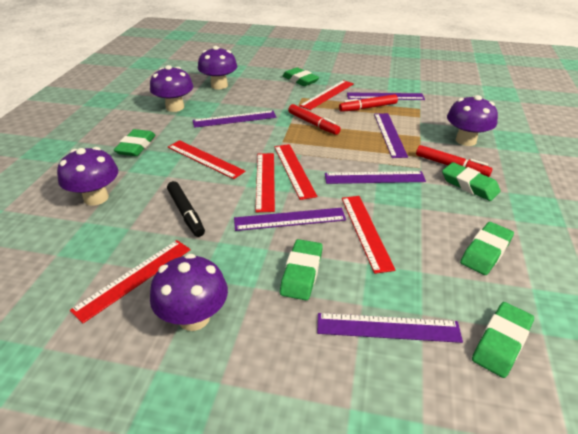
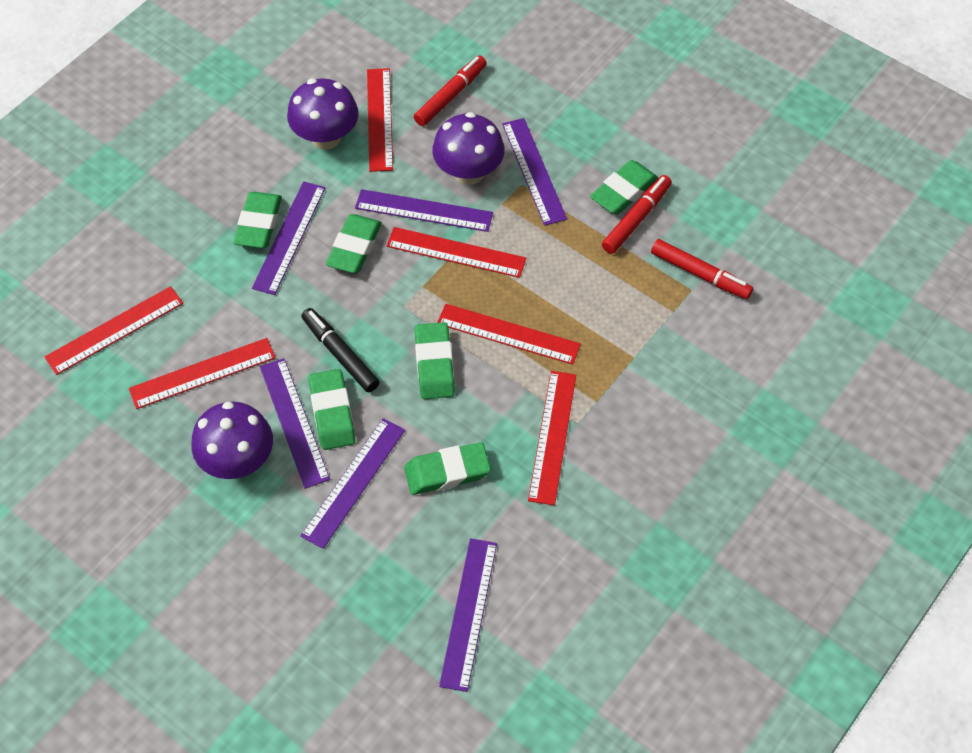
purple mushroom: [57,147,118,206] [150,65,193,112] [150,254,228,331] [198,46,237,89] [447,95,498,146] = 5 -> [191,402,273,479] [287,78,359,149] [432,112,505,185] = 3

